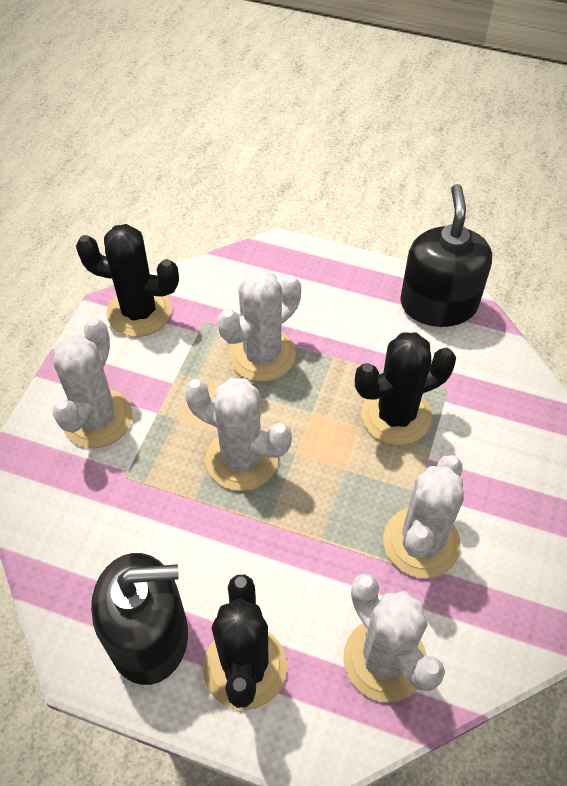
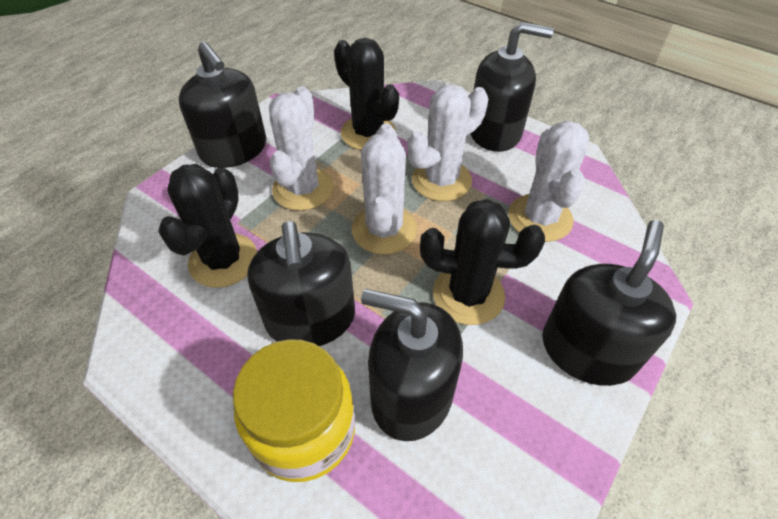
black soap dispenser: [91,553,188,685] [400,184,492,327] = 2 -> [179,42,266,168] [247,221,355,346] [361,289,463,441] [471,22,554,152] [542,220,676,386] = 5
white cactus: [52,318,132,448] [185,378,292,491] [217,268,301,382] [343,574,445,702] [383,455,464,578] = 5 -> [269,86,334,211] [352,123,417,255] [407,84,488,201] [509,121,589,242] = 4
yellow jar: none = 0 -> [233,339,355,482] = 1

